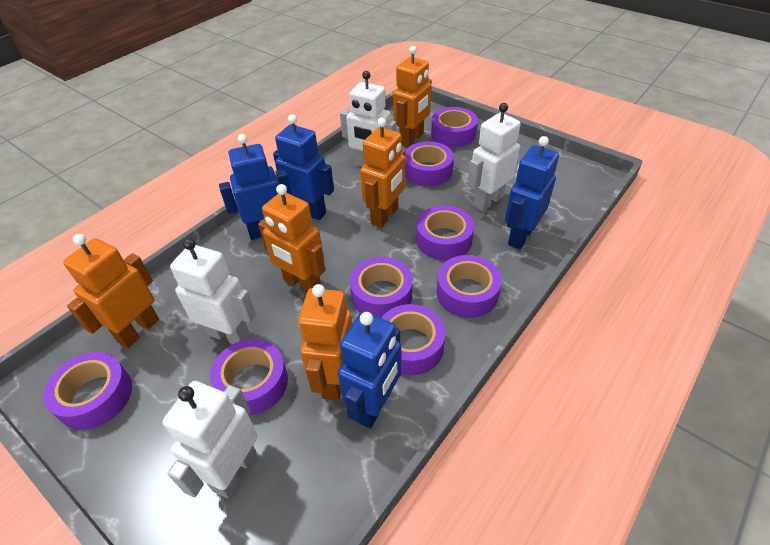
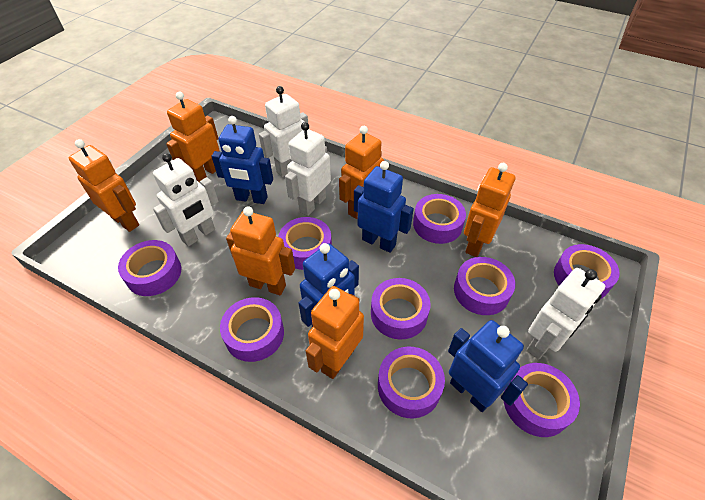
orange robot: [63,234,159,348] [258,184,325,292] [298,284,352,401] [360,118,405,228] [393,46,432,147] = 5 -> [69,139,139,232] [166,92,220,183] [226,207,295,295] [306,286,364,379] [339,126,384,219] [464,163,515,257] = 6
purple tape: [44,352,132,430] [210,339,288,415] [350,257,413,318] [381,304,445,375] [405,141,454,187] [416,205,474,260] [431,107,478,147] [437,255,502,318] = 8 -> [118,240,181,296] [220,297,284,362] [278,217,332,270] [371,278,430,340] [378,347,445,418] [413,194,466,244] [454,257,515,315] [504,363,580,437] [554,244,620,299] = 9

